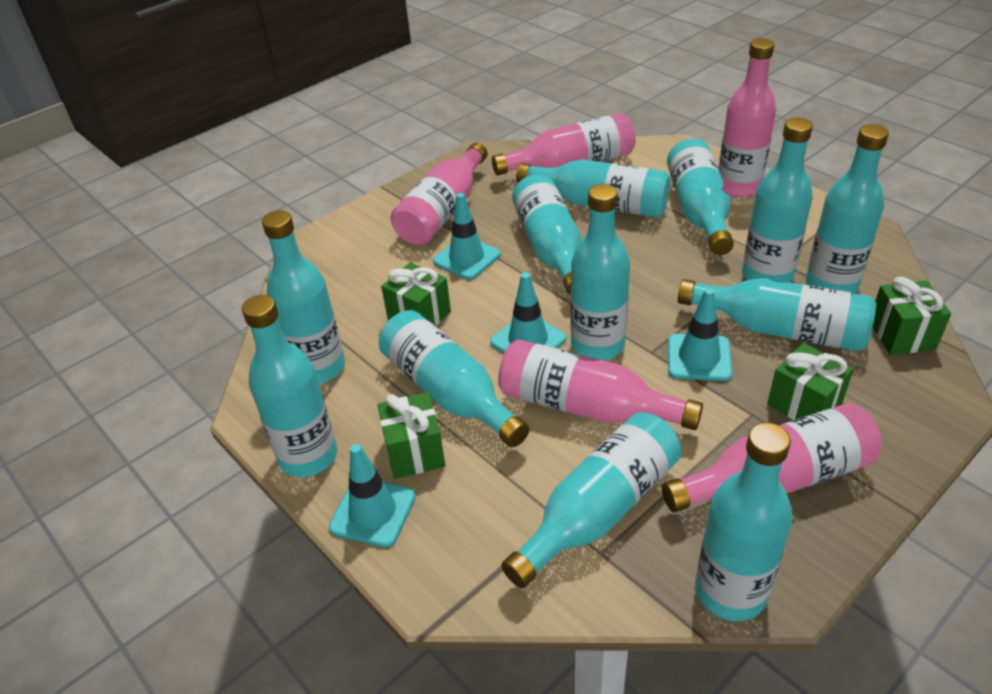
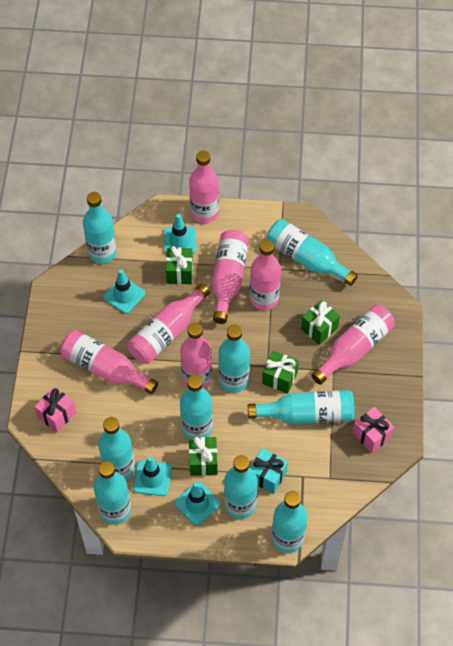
pink bottle: [391,142,488,245] [492,113,636,175] [498,339,703,430] [662,403,882,512] [719,38,776,197] = 5 -> [60,330,158,394] [127,284,210,364] [180,323,213,389] [189,150,219,223] [212,230,249,324] [250,240,281,310] [311,305,395,385] = 7
pink gift: none = 0 -> [35,386,76,433] [352,407,394,453] = 2
turquoise bottle: [242,295,337,477] [262,210,345,384] [379,310,529,447] [501,412,681,588] [512,174,581,295] [516,160,670,218] [571,184,630,360] [667,139,734,255] [678,278,876,351] [695,422,793,621] [742,117,813,283] [806,124,889,294] = 12 -> [83,192,117,264] [94,461,131,524] [98,417,135,480] [180,375,213,439] [218,324,250,392] [224,455,258,519] [248,390,355,424] [266,219,358,286] [272,491,307,553] = 9
turquoise gift: none = 0 -> [250,448,288,494] = 1

